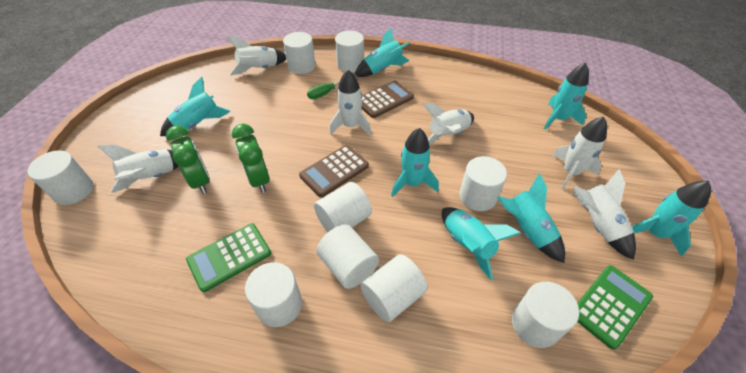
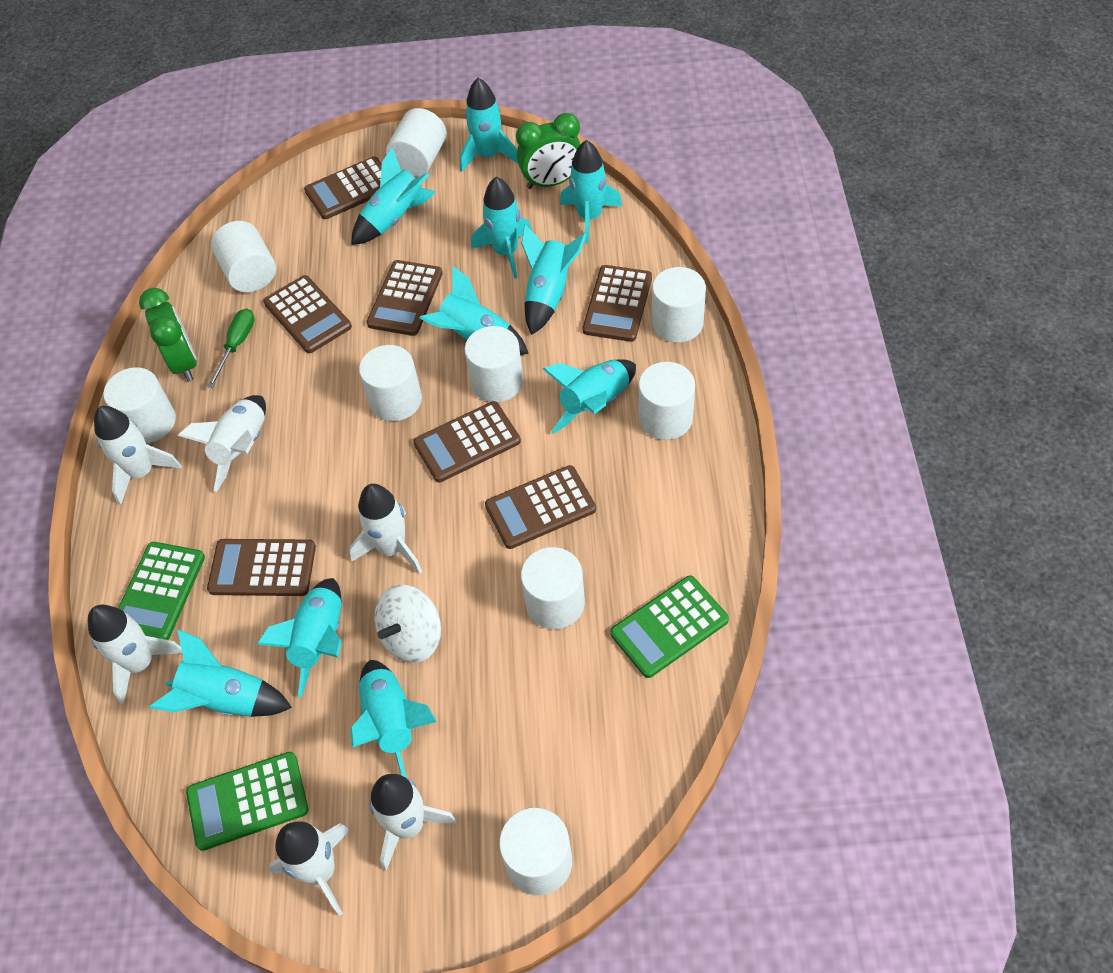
brown calculator: [299,145,369,197] [362,80,414,118] = 2 -> [207,539,316,596] [263,275,352,353] [304,156,382,219] [367,260,443,336] [413,401,521,482] [485,465,596,549] [583,265,652,342] = 7
green calculator: [186,223,271,292] [577,265,653,350] = 2 -> [118,542,205,640] [186,752,308,851] [610,575,729,678] = 3
turquoise rocket: [160,77,231,136] [355,28,410,77] [391,128,439,197] [442,207,521,280] [497,173,565,263] [543,63,589,129] [632,181,711,256] = 7 -> [149,629,292,717] [257,578,342,697] [350,660,437,778] [351,147,436,245] [419,266,529,355] [460,78,518,172] [471,177,532,279] [521,225,587,335] [543,359,636,434] [560,140,622,244] = 10
white spinning top: none = 0 -> [375,584,441,663] = 1

